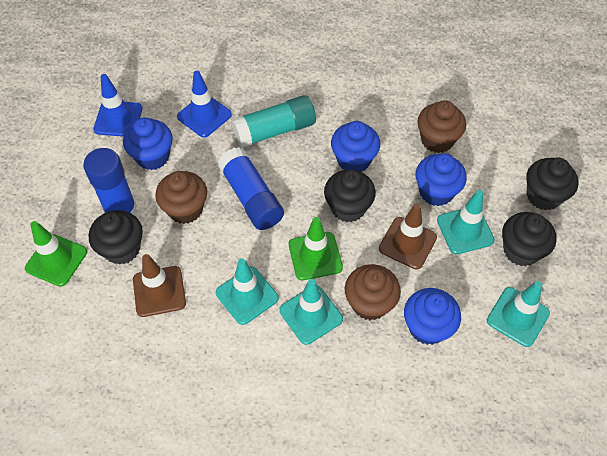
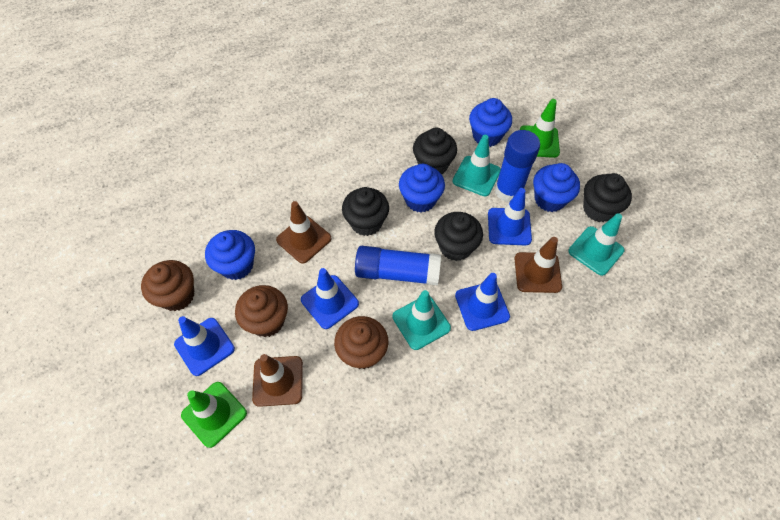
blue traffic cone: [93,74,143,137] [177,71,232,138] = 2 -> [174,316,235,376] [301,268,359,329] [455,273,510,331] [488,188,532,245] = 4
brown traffic cone: [133,254,186,317] [379,203,437,269] = 2 -> [252,354,303,407] [276,201,331,263] [515,237,562,293] = 3
turquoise glue stick: [231,95,316,148] = 1 -> none = 0
turquoise traffic cone: [216,258,279,325] [279,279,343,345] [437,190,495,254] [487,281,550,347] = 4 -> [393,290,451,350] [452,135,501,196] [568,213,624,276] = 3

